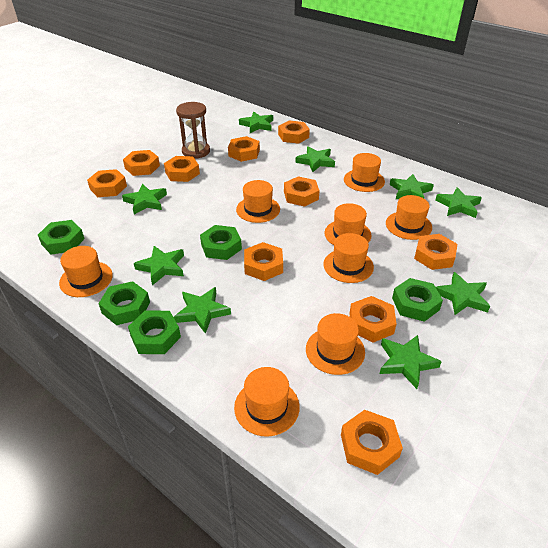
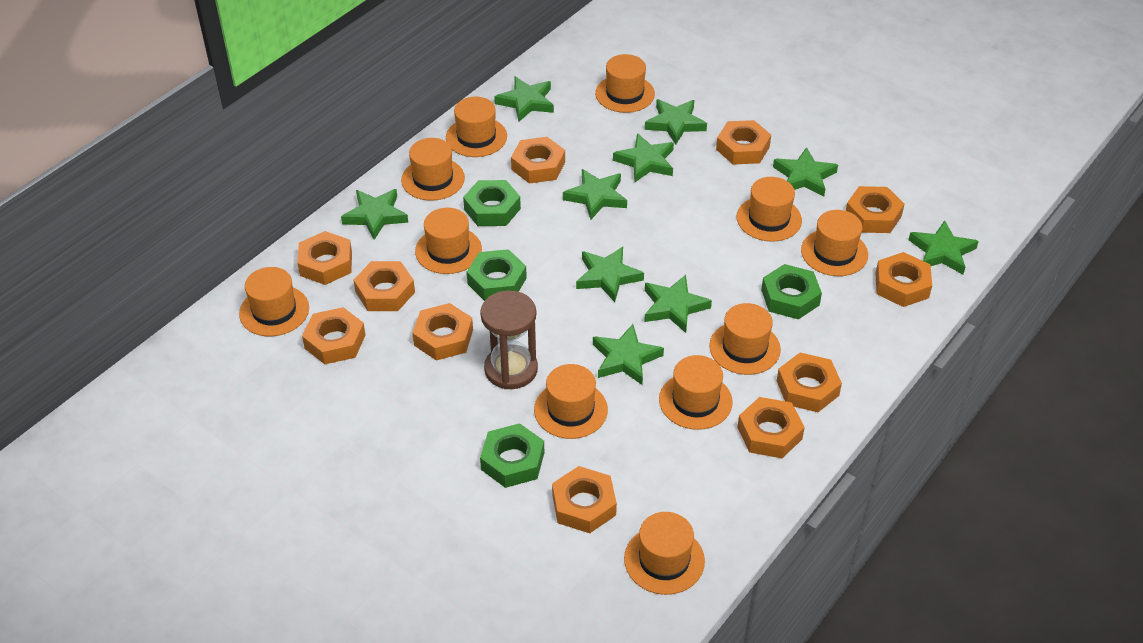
green nut: [38,220,84,255] [98,281,150,325] [128,310,181,354] [200,225,242,260] [392,278,443,322] = 5 -> [463,180,521,226] [467,249,527,301] [480,423,544,488] [761,264,822,319] = 4
green star: [122,184,167,214] [134,246,184,285] [174,287,231,334] [239,112,273,133] [295,147,335,172] [380,335,442,389] [390,174,434,199] [435,187,482,218] [436,272,490,315] = 9 -> [341,189,408,240] [494,76,554,122] [563,169,627,220] [576,247,644,302] [593,324,664,385] [613,133,674,182] [644,275,712,333] [645,99,707,145] [773,147,838,197] [909,220,979,275] = 10
orange hat: [59,246,113,297] [234,367,300,437] [236,180,280,223] [306,313,365,375] [323,233,374,283] [325,203,372,245] [344,153,385,192] [386,195,432,240] = 8 -> [239,267,309,336] [401,138,465,201] [415,208,482,274] [446,97,507,157] [534,364,608,439] [595,54,655,113] [624,512,705,595] [659,355,733,430] [709,303,781,375] [737,177,802,242] [801,210,868,276] = 11
orange nut: [87,169,127,197] [123,150,160,176] [164,156,200,182] [228,136,260,162] [244,242,283,281] [278,120,310,144] [284,176,319,207] [341,410,403,475] [350,296,396,343] [414,234,457,270] = 10 -> [297,231,352,285] [302,307,366,364] [354,261,415,311] [413,303,473,361] [511,137,565,184] [552,466,617,533] [716,120,771,165] [737,397,805,458] [777,353,842,412] [846,186,904,233] [875,252,932,307] = 11

